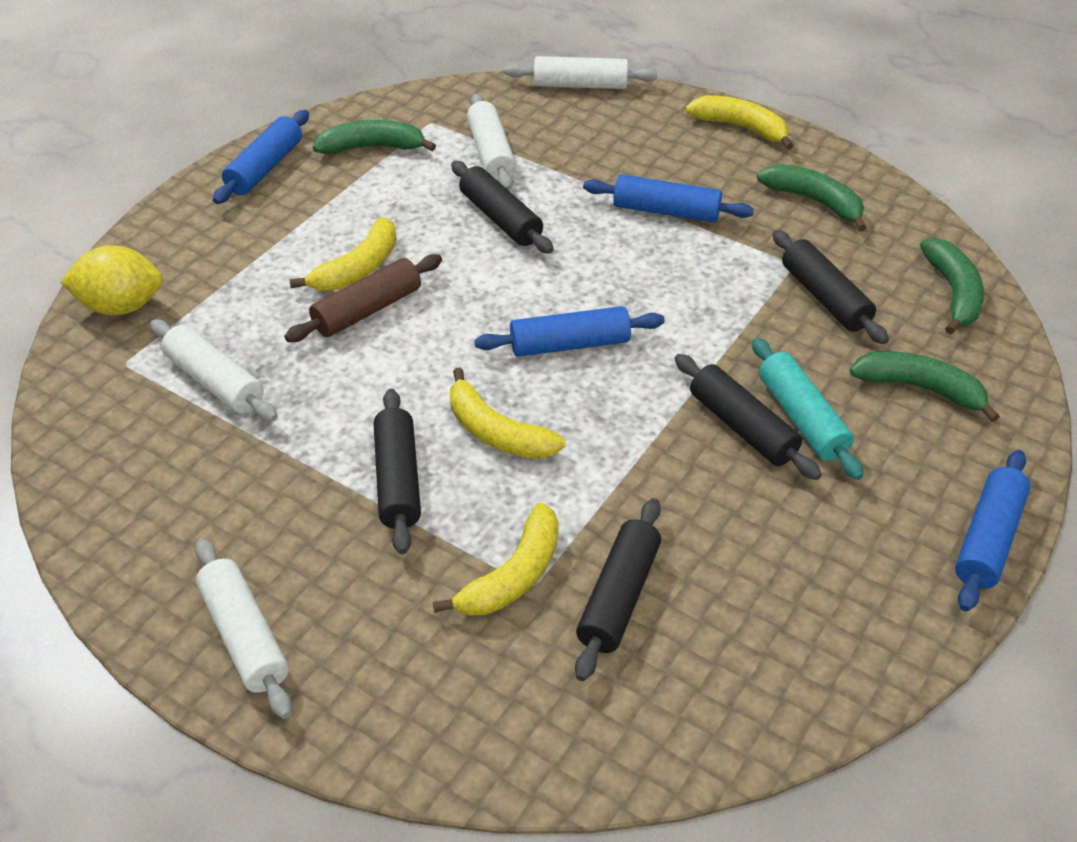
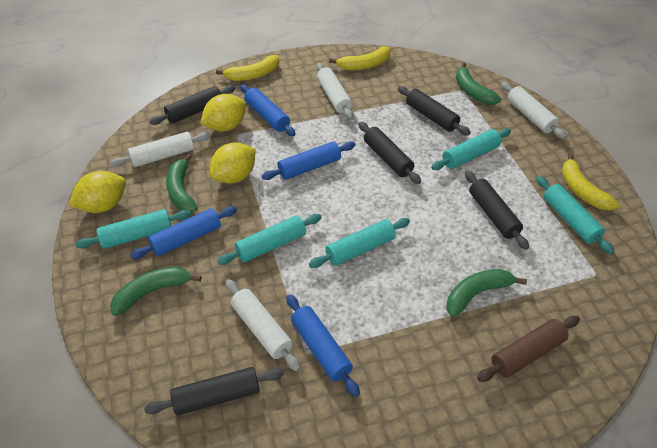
turquoise rolling pin: [752,337,863,480] = 1 -> [75,209,191,249] [217,214,322,265] [309,218,410,268] [431,128,511,170] [536,176,614,254] = 5
yellow banana: [289,217,397,291] [433,502,559,616] [450,367,565,459] [685,95,794,150] = 4 -> [216,55,280,81] [329,46,391,70] [562,153,619,210] = 3
yellow lemon: [60,245,163,315] = 1 -> [69,171,126,213] [200,94,246,131] [209,142,255,184] = 3

